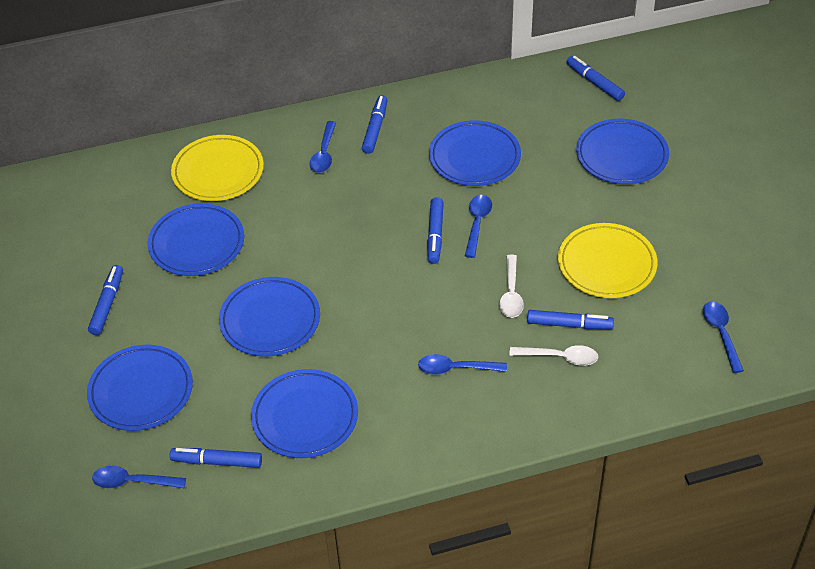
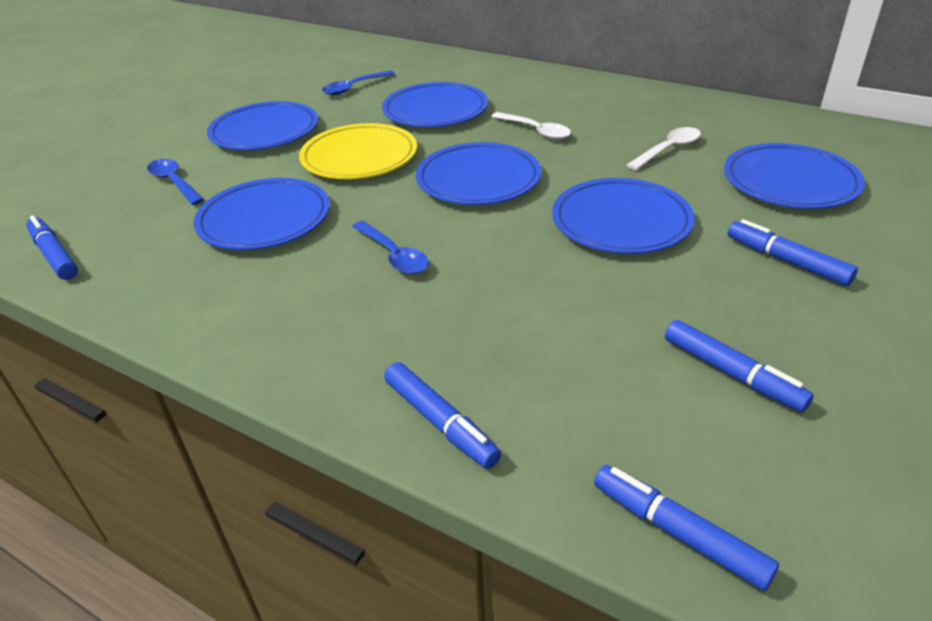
blue marker: [88,265,123,335] [170,448,262,468] [362,95,388,154] [427,197,444,264] [527,310,614,329] [567,56,625,101] = 6 -> [26,215,78,280] [384,362,501,469] [594,465,779,591] [665,320,814,412] [728,219,858,286] = 5
blue spoon: [92,466,186,488] [309,121,336,173] [418,354,507,375] [465,195,492,258] [703,301,744,373] = 5 -> [147,159,204,205] [322,70,395,95] [352,221,429,274] = 3
yellow plate: [171,135,264,201] [558,223,658,298] = 2 -> [299,123,417,179] = 1

